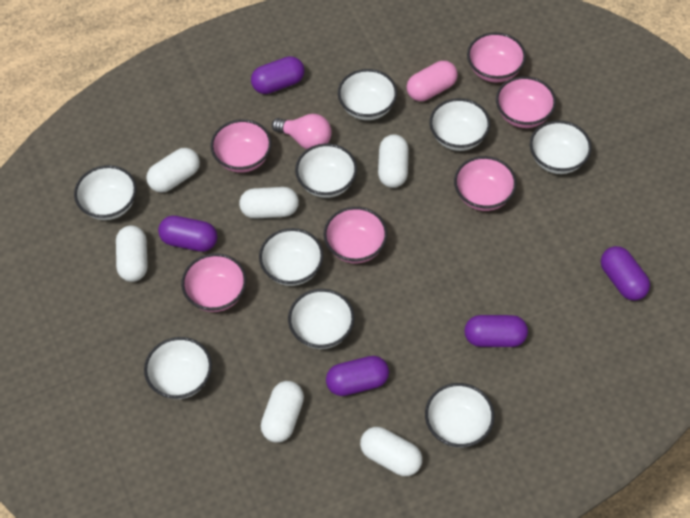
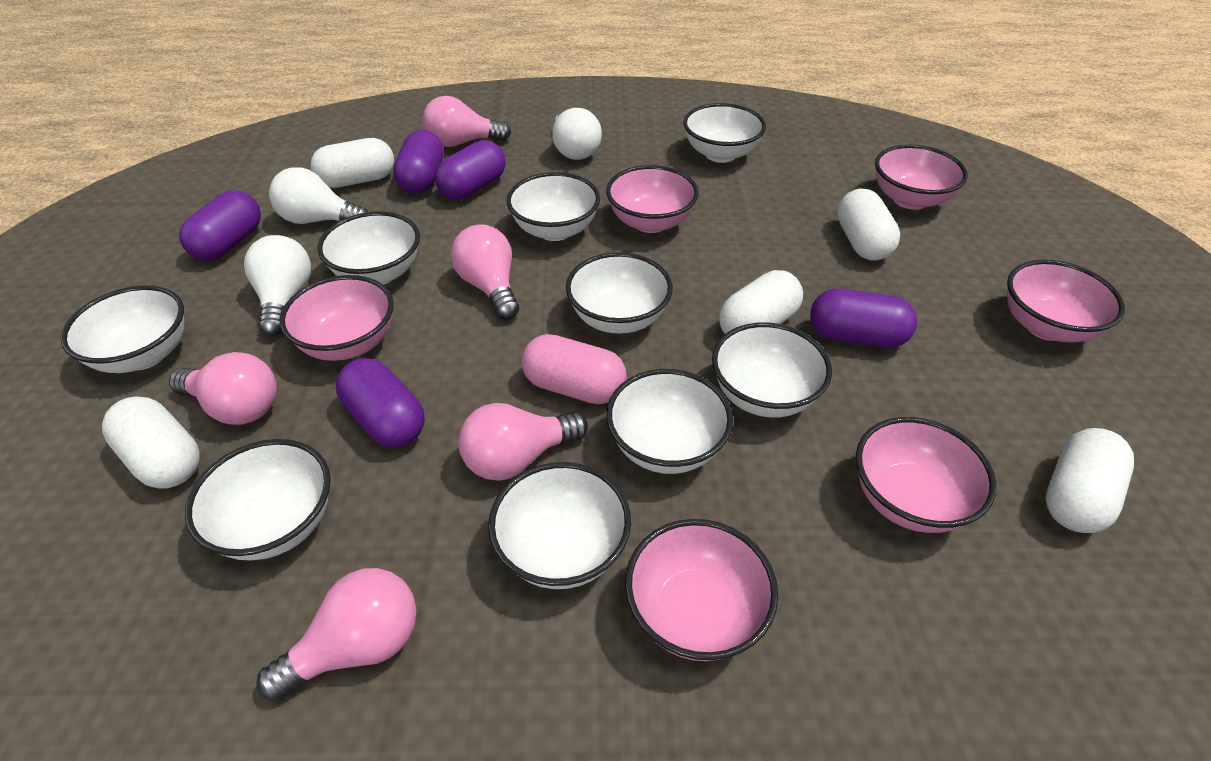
pink light bulb: [272,114,332,149] = 1 -> [169,352,277,425] [256,568,416,701] [423,96,511,147] [451,224,519,319] [458,403,588,481] = 5
white capsule: [116,226,148,282] [146,148,200,193] [239,187,299,219] [261,381,304,443] [360,427,422,476] [378,134,409,188] = 6 -> [102,396,200,489] [310,138,394,188] [719,270,803,334] [837,188,900,261] [1046,428,1134,533] = 5
white light bulb: none = 0 -> [244,235,311,336] [269,167,368,224] [552,108,602,160] = 3

